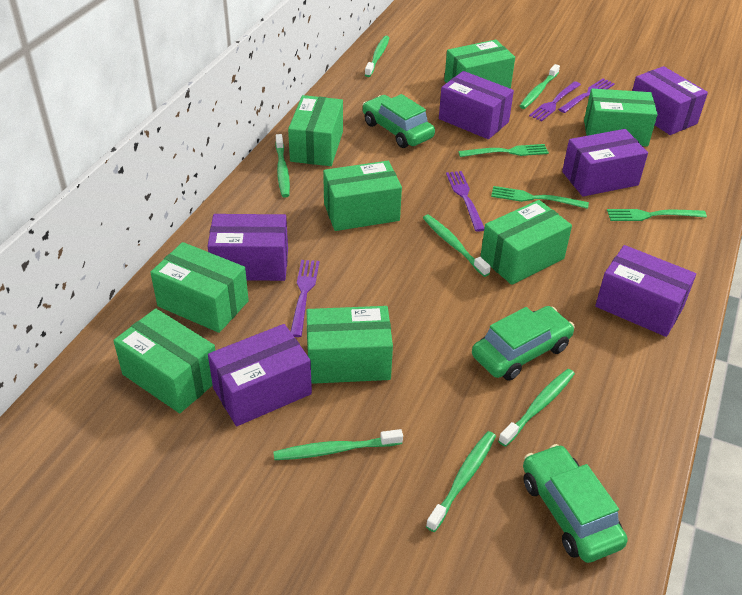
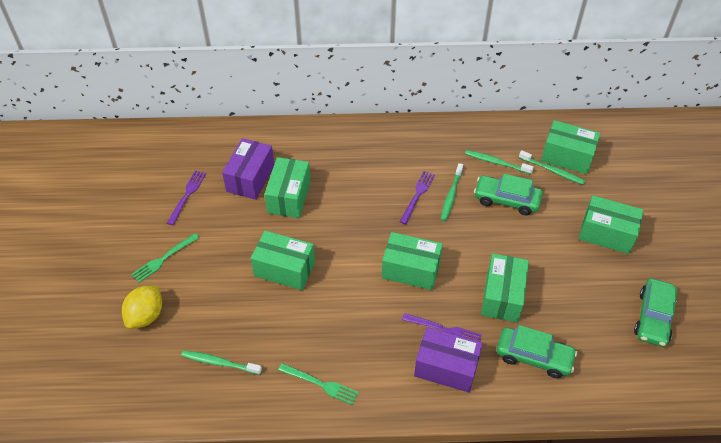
green box: [113,308,216,413] [150,242,249,333] [288,95,343,166] [306,306,393,384] [323,161,402,231] [444,40,515,88] [480,200,572,285] [584,89,658,146] = 8 -> [251,230,315,290] [264,157,311,218] [382,232,443,290] [481,253,529,322] [541,120,600,174] [579,195,643,254] = 6
green fork: [458,144,549,157] [491,186,589,209] [607,209,707,221] = 3 -> [131,233,199,283] [278,363,359,405] = 2
green toothbrush: [273,429,403,460] [275,134,290,198] [365,36,389,77] [423,215,491,277] [426,431,496,532] [498,369,575,447] [520,64,560,109] = 7 -> [181,350,262,375] [441,163,463,221] [465,150,534,174] [519,150,585,185] = 4
purple box: [207,214,288,281] [208,324,312,426] [439,71,514,139] [562,129,648,197] [595,245,696,337] [632,66,708,135] = 6 -> [222,138,274,200] [414,327,483,393] = 2
purple fork: [290,260,319,337] [446,171,484,232] [529,81,581,121] [558,78,615,113] = 4 -> [167,170,206,225] [400,171,435,224] [402,313,482,342] = 3
yellow lemon: none = 0 -> [122,285,162,329] = 1

